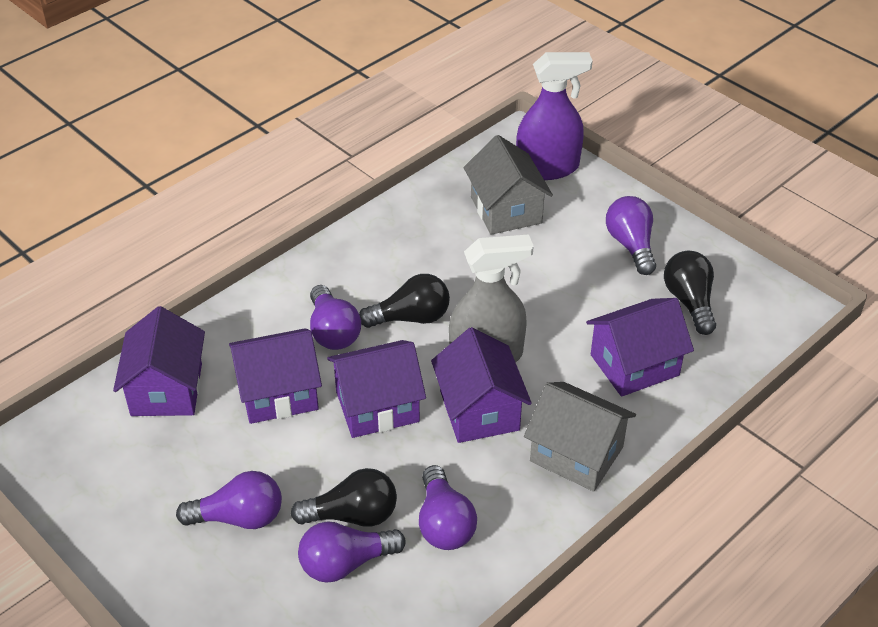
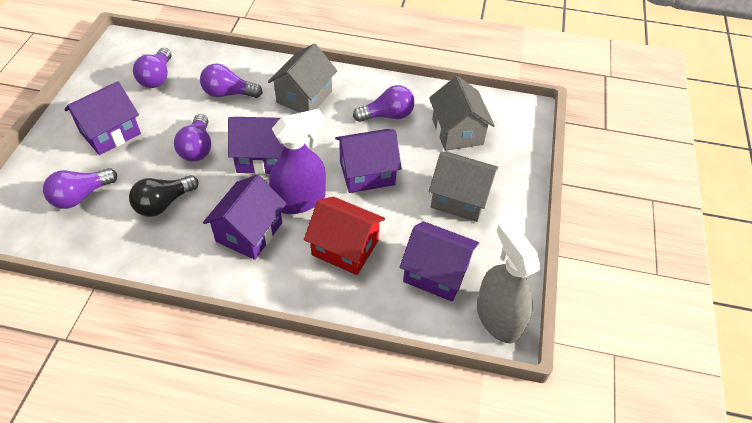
black light bulb: [291,468,397,527] [359,274,450,328] [664,251,716,335] = 3 -> [129,175,199,217] = 1
grey house: [464,135,553,235] [524,382,636,492] = 2 -> [268,43,337,113] [429,76,495,151] [429,152,498,222] = 3
red house: none = 0 -> [304,197,385,275] = 1

